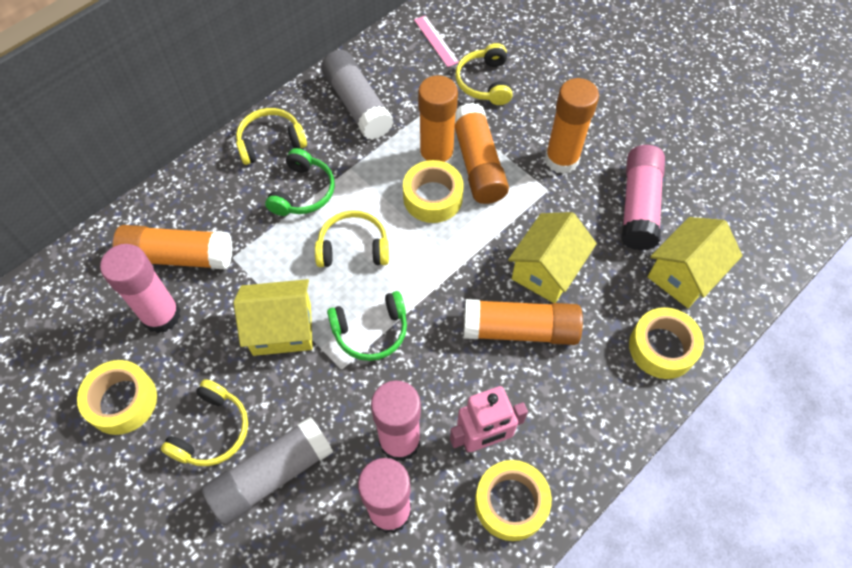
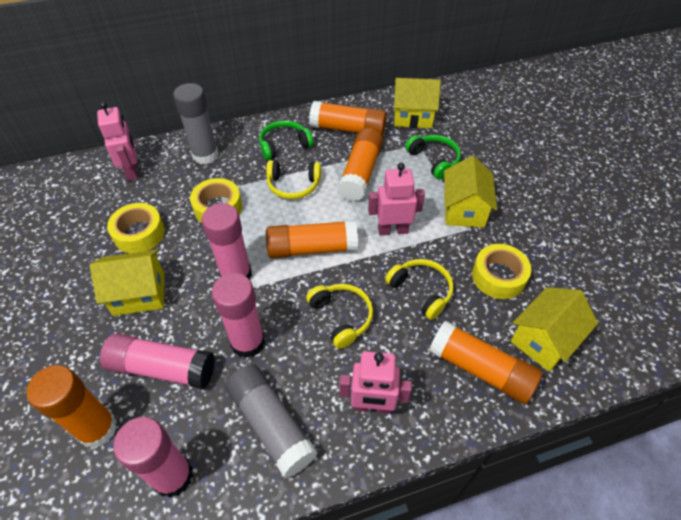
pink robot: [450,386,528,453] = 1 -> [97,102,138,181] [340,351,412,414] [368,163,425,236] = 3
pink ruler: [414,15,459,67] = 1 -> none = 0
yellow headphones: [161,379,248,466] [236,108,307,165] [315,210,389,267] [455,43,513,105] = 4 -> [266,160,321,199] [306,284,373,349] [385,259,454,320] = 3
yellow house: [233,279,313,356] [508,212,597,303] [648,217,743,308] = 3 -> [90,250,165,316] [394,78,441,128] [444,156,497,228] [510,287,598,372] = 4
yellow tape: [77,360,157,435] [403,160,464,223] [475,460,552,541] [629,307,704,379] = 4 -> [107,203,165,253] [190,178,242,223] [472,244,531,299] = 3

